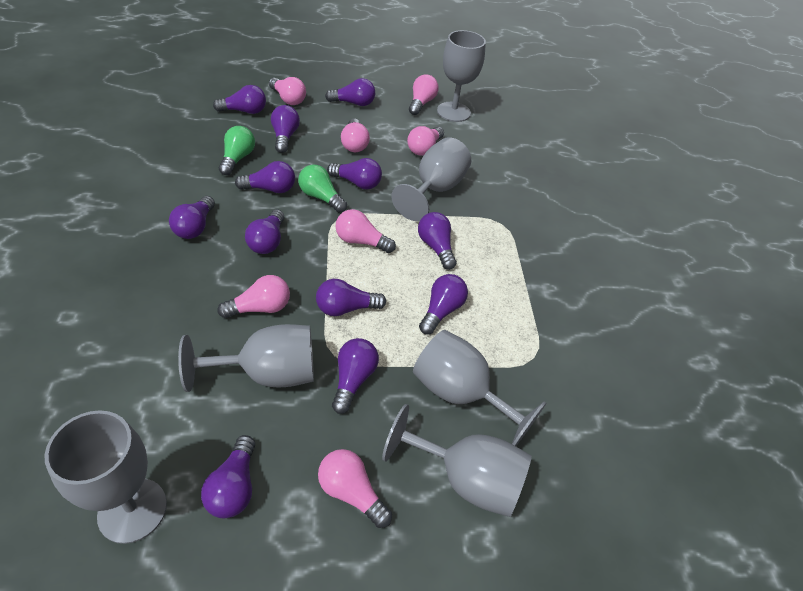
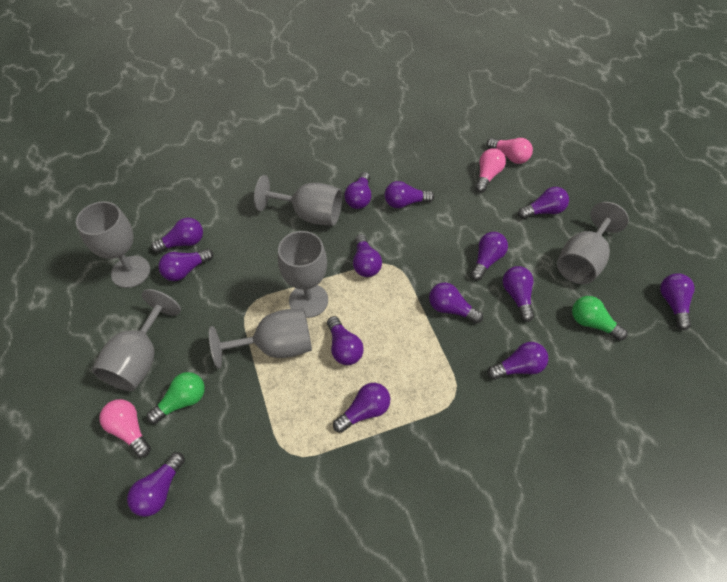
pink light bulb: [217,275,290,318] [269,77,306,105] [318,449,392,528] [336,209,396,253] [341,118,370,152] [407,126,444,156] [409,74,438,115] = 7 -> [99,399,151,457] [475,148,506,193] [487,138,533,164] = 3
purple light bulb: [169,196,215,239] [201,435,255,518] [213,85,266,114] [235,161,295,193] [245,210,285,254] [271,105,300,153] [316,279,386,316] [325,78,375,106] [327,158,382,189] [332,338,379,414] [418,212,457,270] [419,274,468,335] = 12 -> [127,452,185,517] [151,218,203,253] [159,249,213,281] [327,316,364,365] [333,383,390,433] [344,172,371,209] [353,234,382,277] [385,181,434,208] [429,282,483,324] [471,232,508,280] [487,342,548,380] [502,266,534,322] [518,187,569,219] [660,273,695,330] = 14

